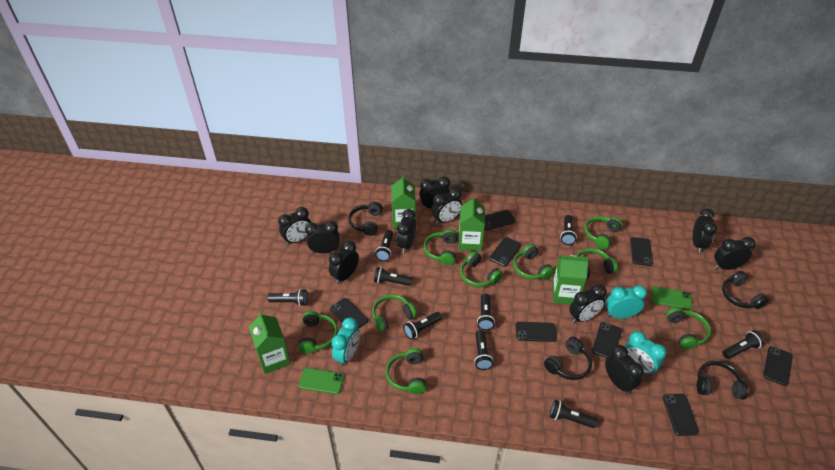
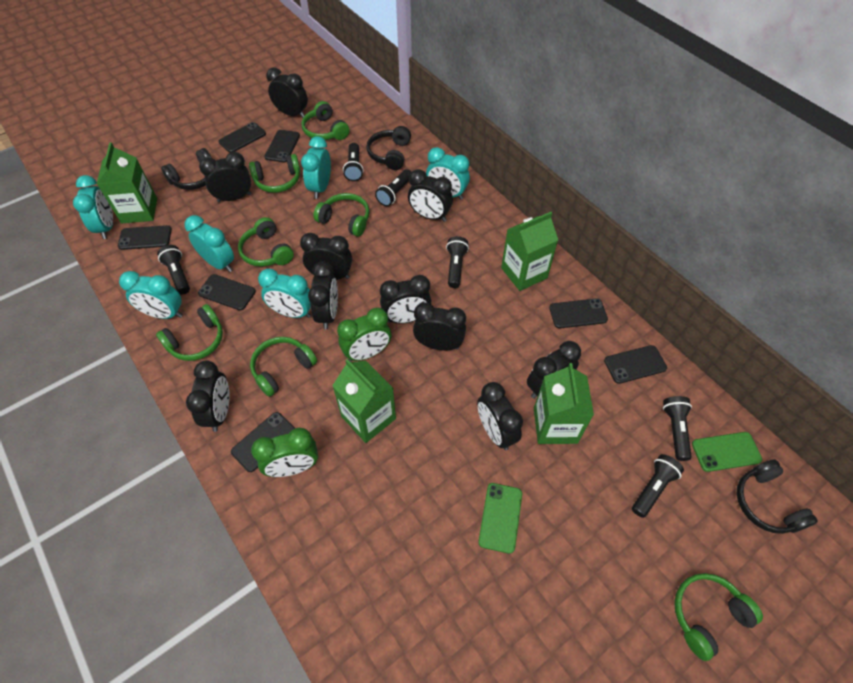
black flashlight: [267,289,308,306] [374,267,413,286] [375,230,393,261] [403,312,442,339] [474,330,493,370] [477,294,495,330] [550,400,597,428] [560,215,577,245] [722,330,764,359] = 9 -> [157,245,190,295] [343,143,364,181] [375,169,411,206] [446,236,469,288] [632,454,684,518] [663,396,692,461] = 6
black headphones: [348,202,383,236] [544,337,592,380] [697,361,749,400] [722,271,769,309] = 4 -> [161,148,212,190] [366,126,411,170] [737,459,818,534] = 3
black phone: [330,298,368,329] [484,210,515,230] [489,237,521,267] [515,322,557,342] [592,322,622,358] [630,237,653,266] [663,394,699,436] [763,346,793,386] = 8 -> [118,225,172,250] [198,274,256,310] [219,122,266,153] [231,412,295,472] [264,130,300,162] [549,298,608,328] [604,345,667,384] = 7
green clock: none = 0 -> [251,428,318,477] [337,307,391,362] = 2
green headphones: [298,311,338,354] [372,294,417,332] [386,348,426,394] [423,229,458,265] [460,251,503,287] [513,244,555,280] [576,248,618,279] [584,216,623,249] [666,307,711,350] = 9 -> [156,304,223,361] [238,217,294,267] [249,154,300,193] [250,337,317,397] [301,101,350,140] [313,193,370,236] [674,573,763,661] = 7
turquoise clock: [331,317,360,367] [606,285,647,319] [624,331,667,376] = 3 -> [73,175,113,239] [119,271,183,319] [184,215,234,272] [258,269,311,318] [301,136,331,199] [426,147,470,200] = 6

